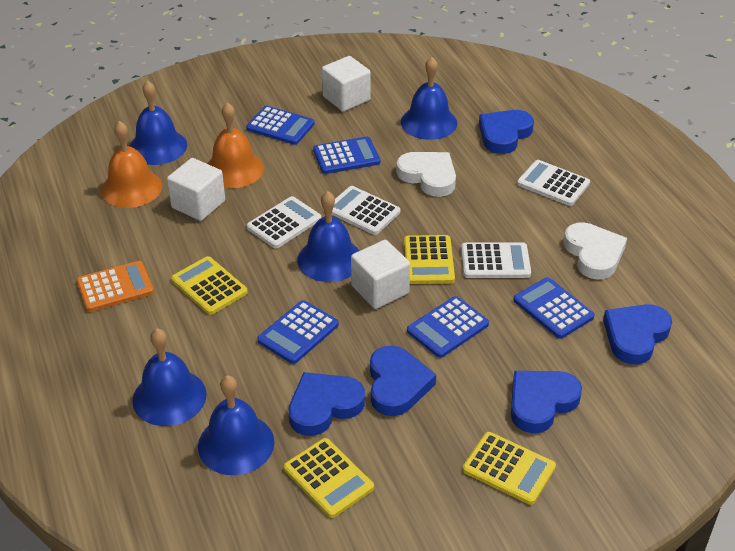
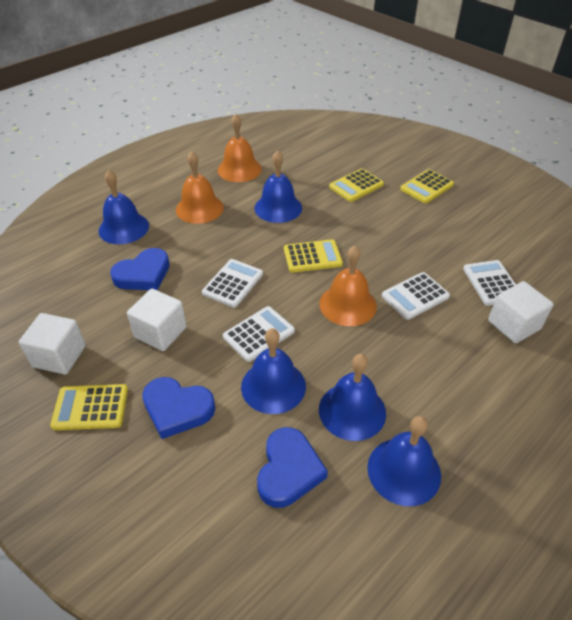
blue calculator: [246,106,315,145] [257,300,339,364] [313,136,380,174] [407,296,489,358] [513,277,595,339] = 5 -> none = 0
blue heart: [288,372,365,436] [370,346,436,416] [479,110,534,154] [511,371,582,433] [603,304,672,365] = 5 -> [110,248,170,291] [142,377,215,439] [257,427,328,508] = 3
orange bell: [101,121,162,208] [207,102,264,188] = 2 -> [176,151,224,224] [218,114,262,182] [319,246,377,326] = 3
orange calculator: [76,261,154,312] = 1 -> none = 0
white heart: [396,152,456,197] [563,222,627,280] = 2 -> none = 0

